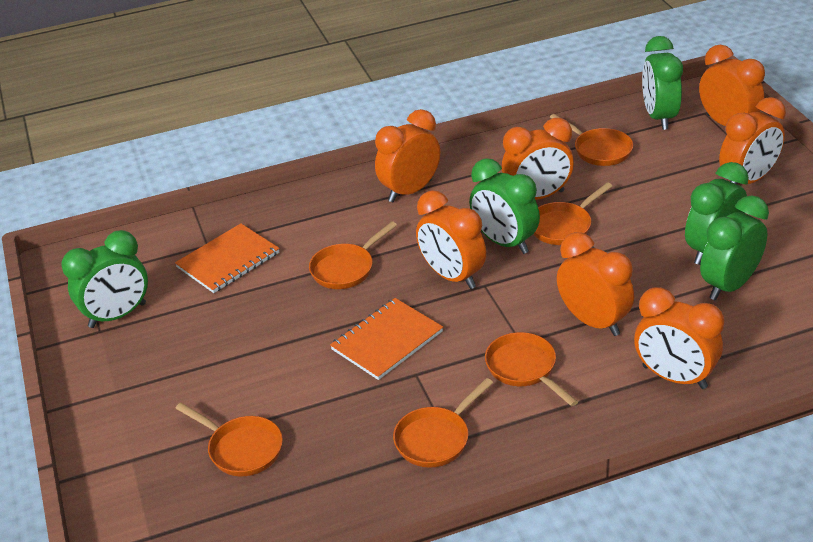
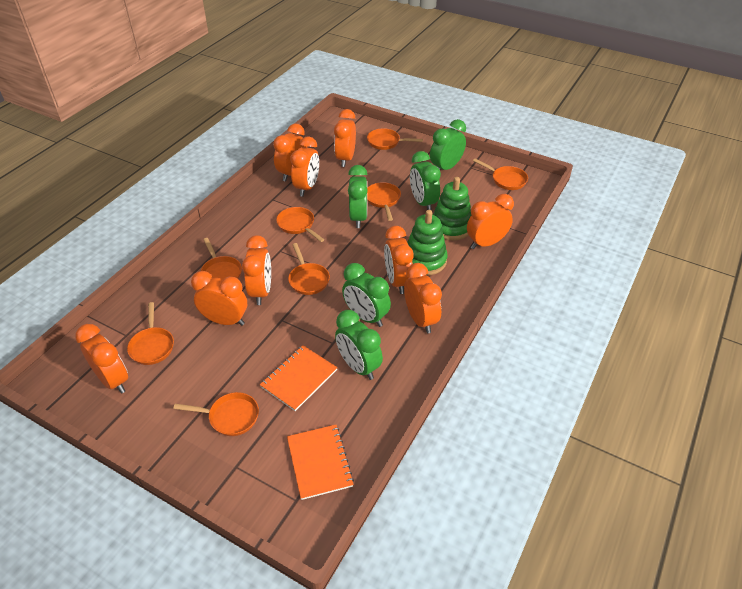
green stacking toy: none = 0 -> [407,210,448,275] [433,177,471,240] = 2
orange clock: [375,109,440,202] [416,190,486,289] [502,118,574,200] [557,232,634,336] [634,287,724,389] [699,45,765,126] [719,97,786,184] = 7 -> [75,324,128,393] [191,271,247,326] [242,235,271,305] [273,124,307,181] [290,137,319,197] [334,109,356,167] [384,226,414,294] [404,263,442,334] [467,194,514,249] = 9
orange pan: [175,403,283,477] [309,221,397,289] [393,378,493,468] [485,332,578,407] [533,182,612,245] [550,114,633,166] = 6 -> [127,302,174,365] [174,392,259,436] [201,238,242,279] [276,207,325,242] [288,243,330,295] [367,128,423,150] [367,182,401,221] [473,159,528,190] = 8

